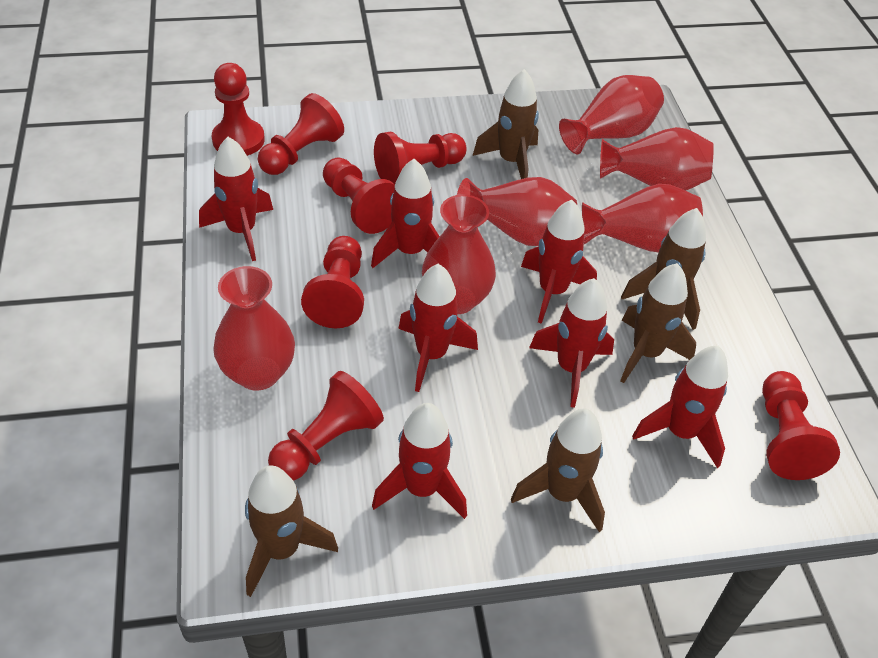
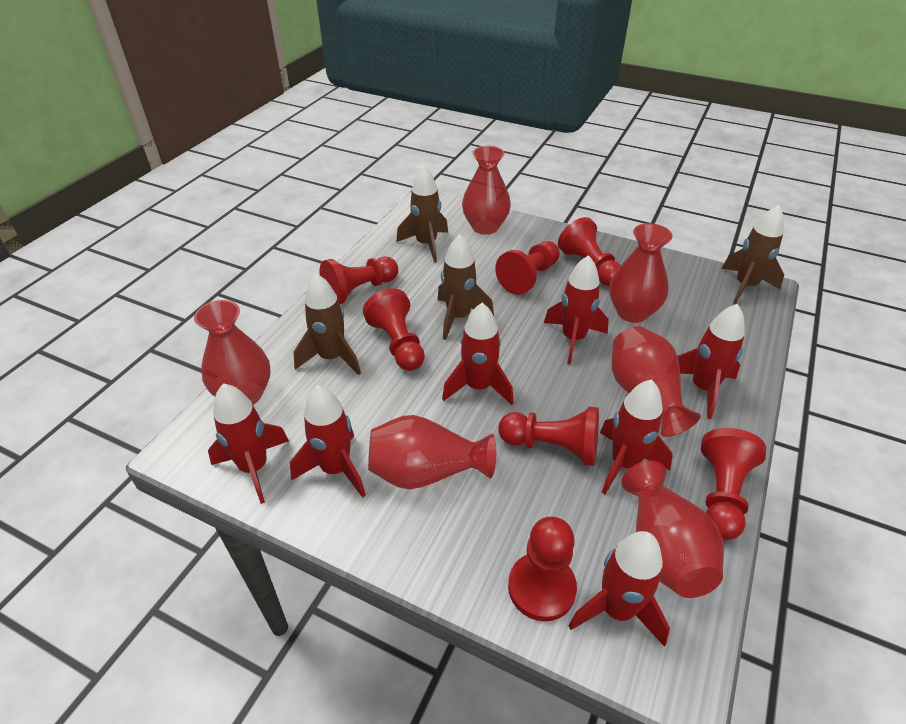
brown rocket: [245,465,338,597] [473,69,539,179] [511,409,605,532] [620,263,696,383] [621,208,706,330] = 5 -> [293,274,361,375] [396,166,448,263] [438,235,494,340] [722,205,784,304] = 4

